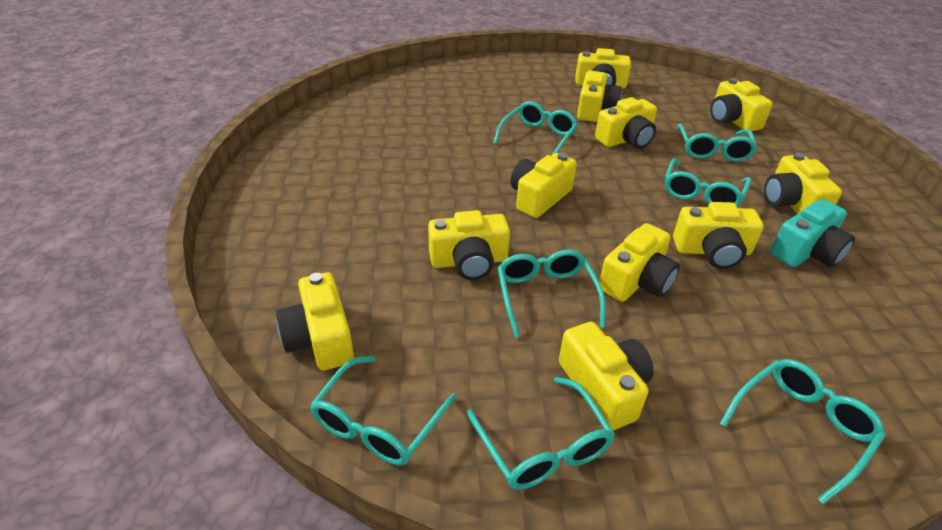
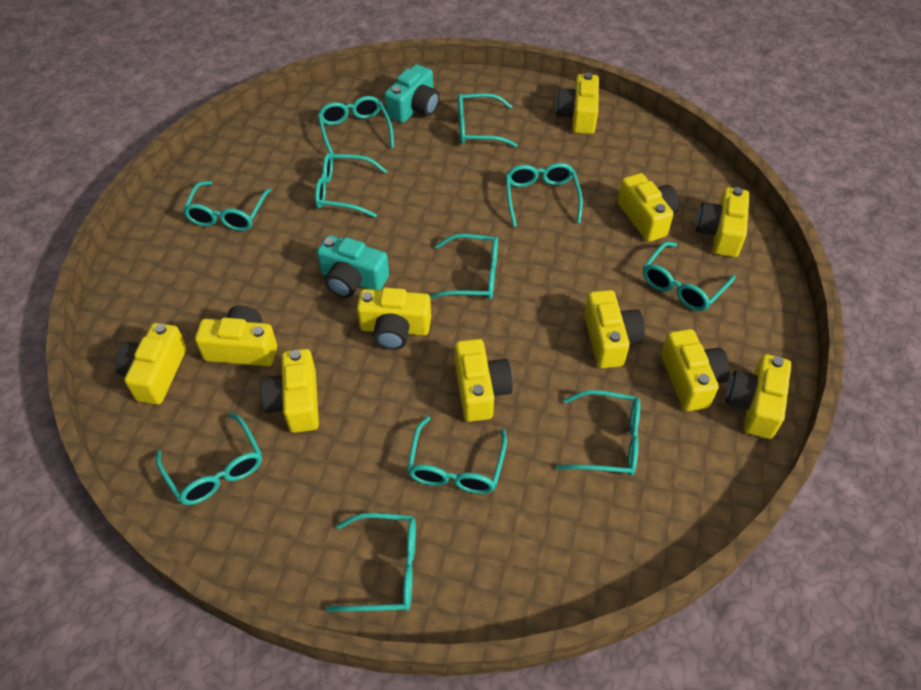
turquoise camera: [770,199,855,267] = 1 -> [317,235,389,298] [384,64,440,123] = 2
turquoise glasses: [310,356,457,465] [467,377,615,490] [493,101,578,156] [497,250,606,338] [665,158,751,207] [676,124,758,162] [720,359,886,505] = 7 -> [156,412,262,505] [183,181,272,231] [315,153,387,218] [318,96,394,160] [326,513,416,612] [407,416,507,494] [429,234,498,300] [458,93,518,147] [506,163,583,227] [556,390,640,476] [643,242,736,311] = 11

